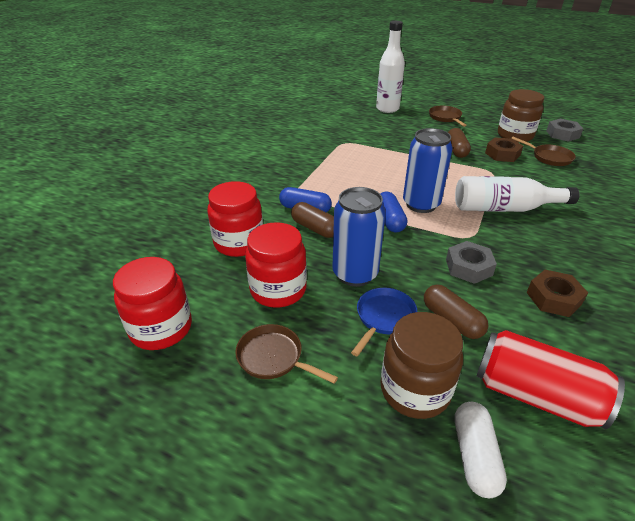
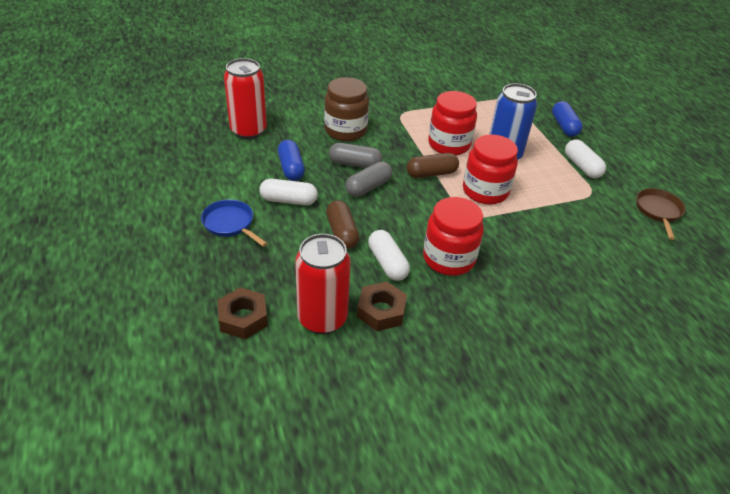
blue can: [333,187,386,287] [403,128,453,213] = 2 -> [489,83,537,160] = 1
brown capsule: [291,202,334,238] [424,285,488,339] [448,128,471,158] = 3 -> [326,200,359,249] [407,153,459,178] = 2
brown jar: [381,312,463,419] [498,89,544,142] = 2 -> [324,77,369,141] = 1
brown pan: [235,324,338,384] [429,106,467,127] [511,137,576,166] = 3 -> [636,188,686,240] = 1
grey capsule: none = 0 -> [329,143,382,168] [345,161,392,197] = 2
grey nut: [446,241,497,284] [546,119,584,142] = 2 -> none = 0
red can: [477,330,625,429] = 1 -> [224,58,267,139] [295,234,350,334] = 2
white bottle: [376,21,405,113] [455,176,580,212] = 2 -> none = 0
white capsule: [455,402,507,498] = 1 -> [259,179,318,205] [368,230,410,281] [565,139,606,178] = 3

